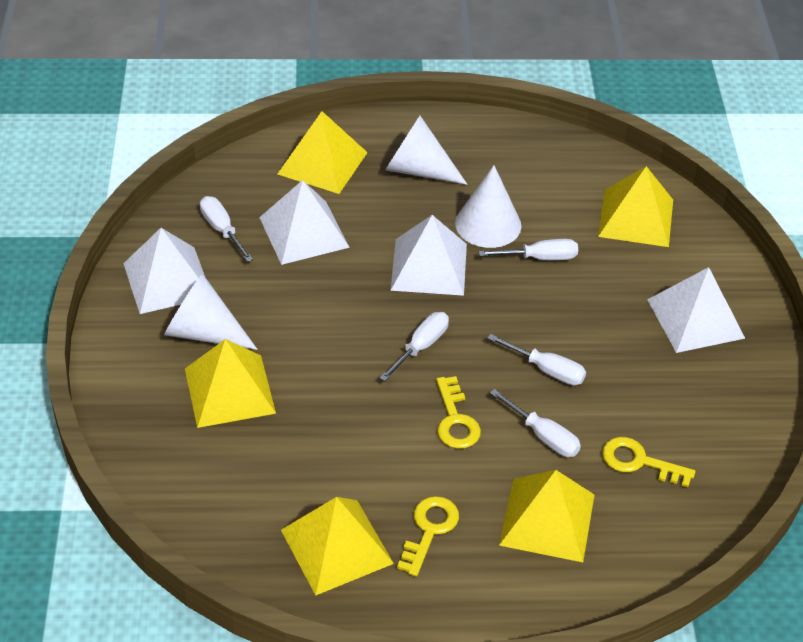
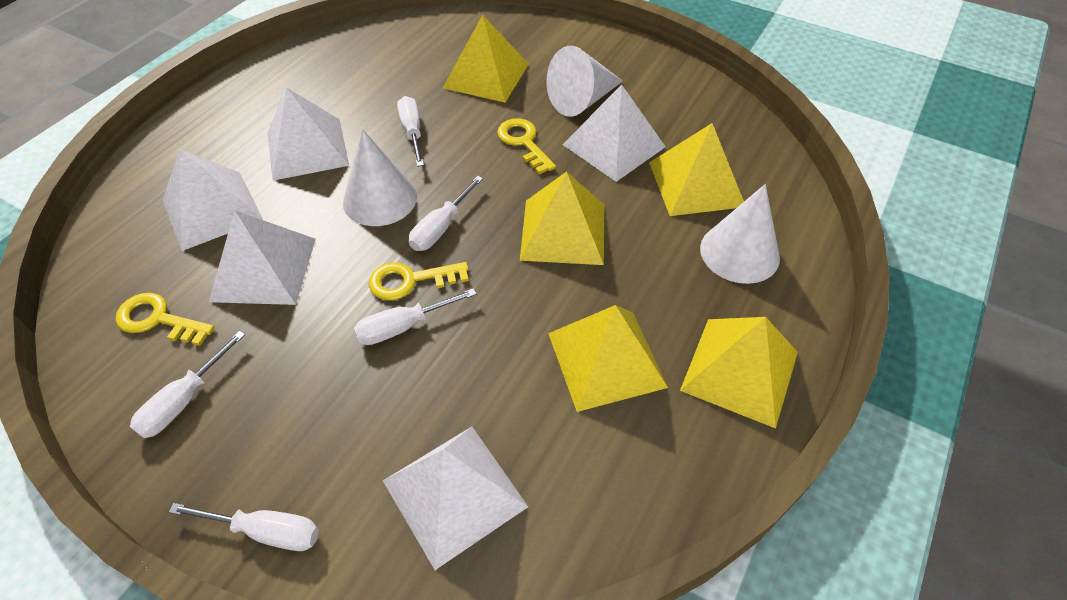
white pyramid: [123,228,205,314] [259,180,350,265] [391,215,467,296] [647,267,745,353] = 4 -> [163,149,263,251] [209,210,316,305] [268,87,349,181] [383,427,528,570] [563,84,666,182] = 5

